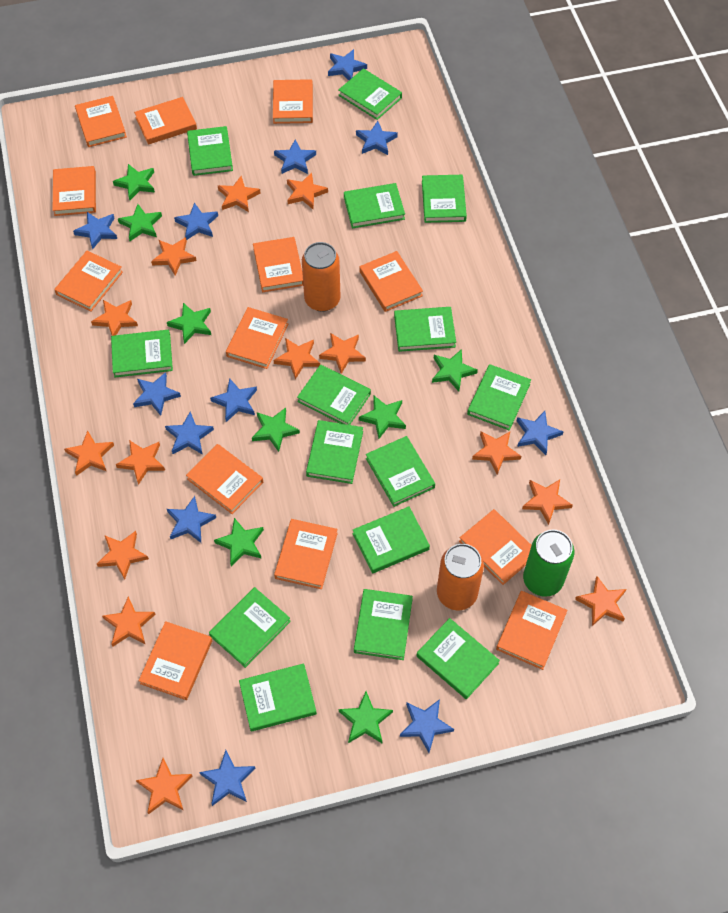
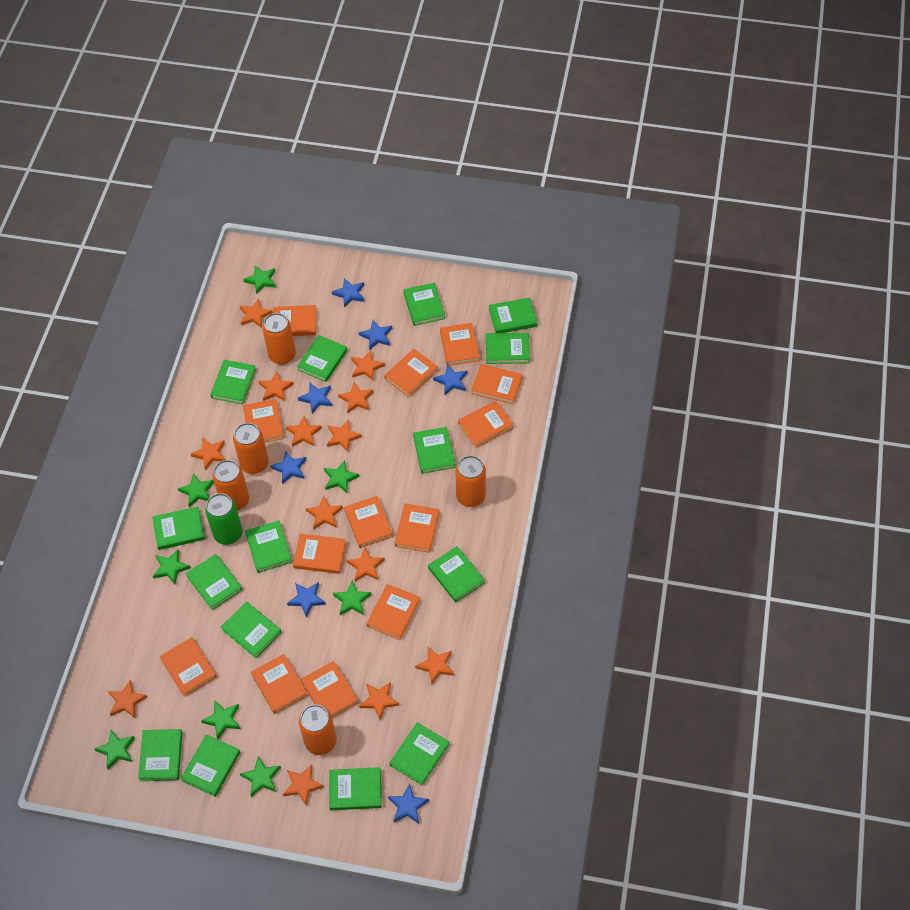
blue star: [73,212,117,250] [133,372,181,416] [165,411,214,455] [167,496,216,543] [174,203,218,240] [199,750,255,806] [210,378,257,422] [274,139,316,174] [328,49,367,80] [356,121,398,155] [400,699,454,753] [516,411,564,455] = 12 -> [271,451,307,484] [287,582,326,618] [298,382,332,414] [332,278,364,308] [359,320,392,350] [388,783,429,824] [433,364,467,395] = 7
orange can: [302,242,341,312] [437,544,484,610] = 2 -> [213,460,249,511] [233,423,269,474] [262,313,296,365] [299,704,336,755] [455,456,486,507] = 5
orange star: [64,430,114,476] [91,300,138,336] [97,531,149,580] [102,596,156,646] [116,440,165,485] [136,758,192,814] [151,237,197,276] [218,176,261,212] [273,338,320,379] [287,172,328,209] [319,333,366,374] [472,431,521,475] [522,480,573,525] [575,576,627,626] = 14 -> [108,680,147,718] [191,438,226,470] [240,299,273,328] [258,372,294,401] [283,765,324,805] [286,416,322,447] [306,496,343,529] [327,420,362,452] [338,382,373,413] [347,547,385,582] [351,350,385,381] [359,682,400,720] [415,647,454,684] = 13

